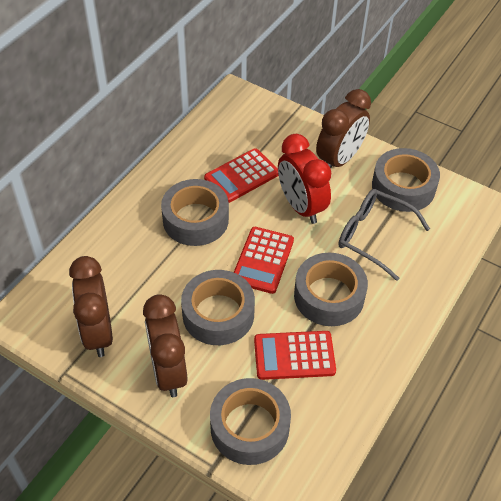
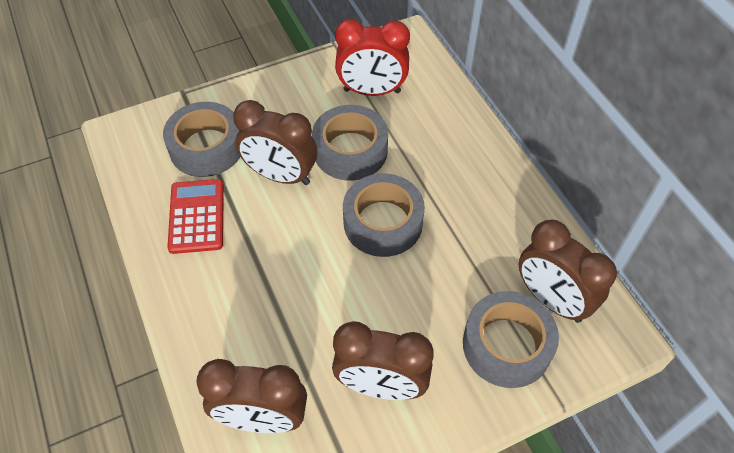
brown clock: [69,256,113,357] [143,294,187,397] [316,89,371,169] = 3 -> [196,359,307,433] [233,100,317,185] [332,321,434,400] [519,219,617,323] = 4
grey glasses: [338,189,430,281] = 1 -> none = 0
grey tape: [161,179,229,246] [181,270,255,345] [210,378,291,465] [294,253,368,326] [372,148,440,212] = 5 -> [163,102,240,177] [312,105,388,181] [343,173,425,257] [463,291,559,388] = 4
red calculator: [204,148,279,203] [234,227,294,294] [254,331,336,380] = 3 -> [167,179,224,254] = 1

